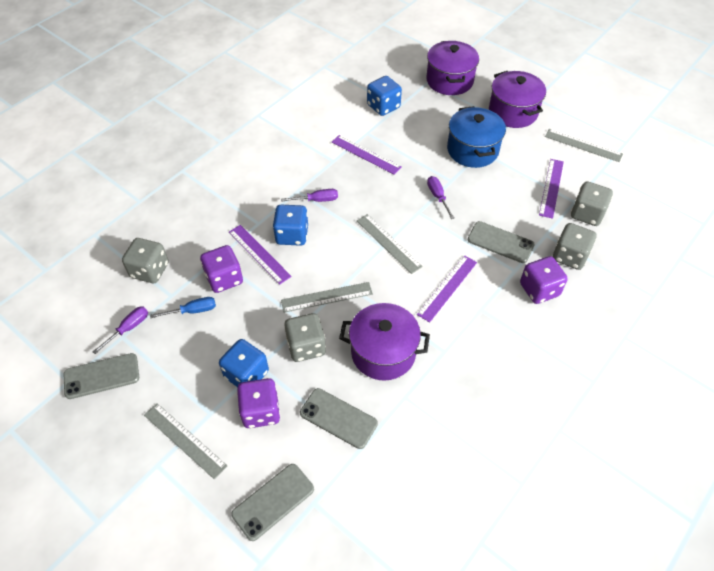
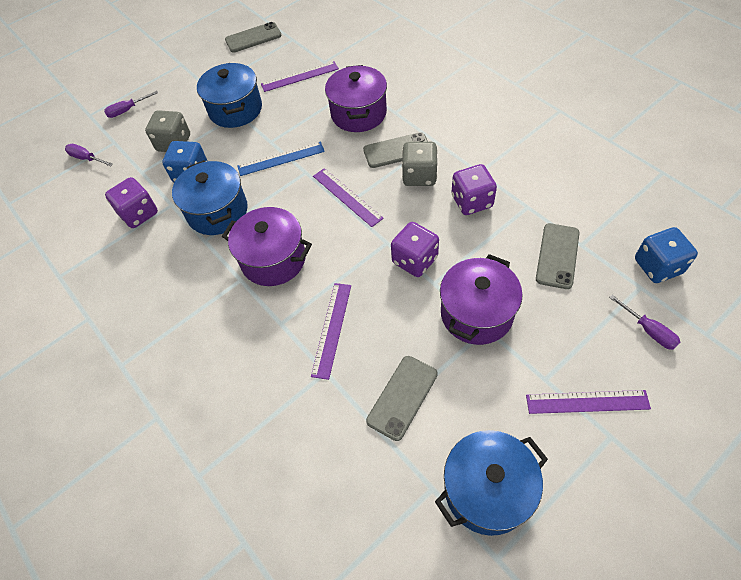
blue dice: [219,339,269,387] [273,205,308,246] [367,76,402,116] = 3 -> [162,141,208,183] [635,227,698,283] = 2
blue pot: [447,106,506,168] = 1 -> [172,160,248,235] [197,63,262,128] [435,430,548,536] = 3
blue ruler: none = 0 -> [237,142,325,176] = 1
blue screwdriver: [150,297,216,318] = 1 -> none = 0
grey dice: [122,238,169,283] [284,313,326,362] [553,223,596,270] [571,182,613,226] = 4 -> [145,110,190,152] [402,142,438,186] = 2
grey ruler: [144,403,227,479] [281,282,373,313] [357,214,423,274] [545,129,623,162] = 4 -> none = 0

